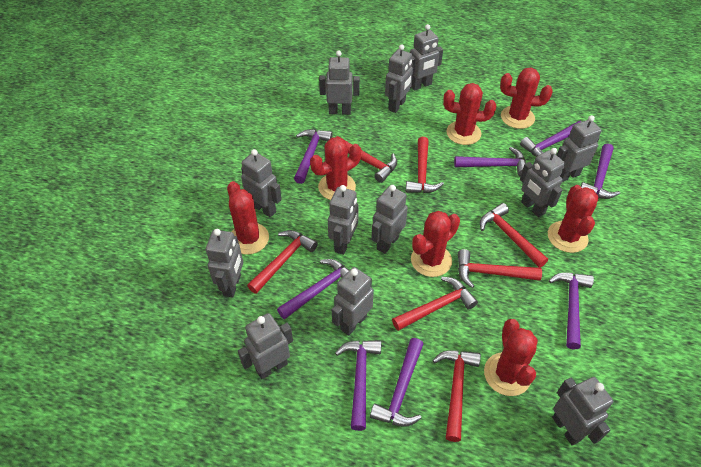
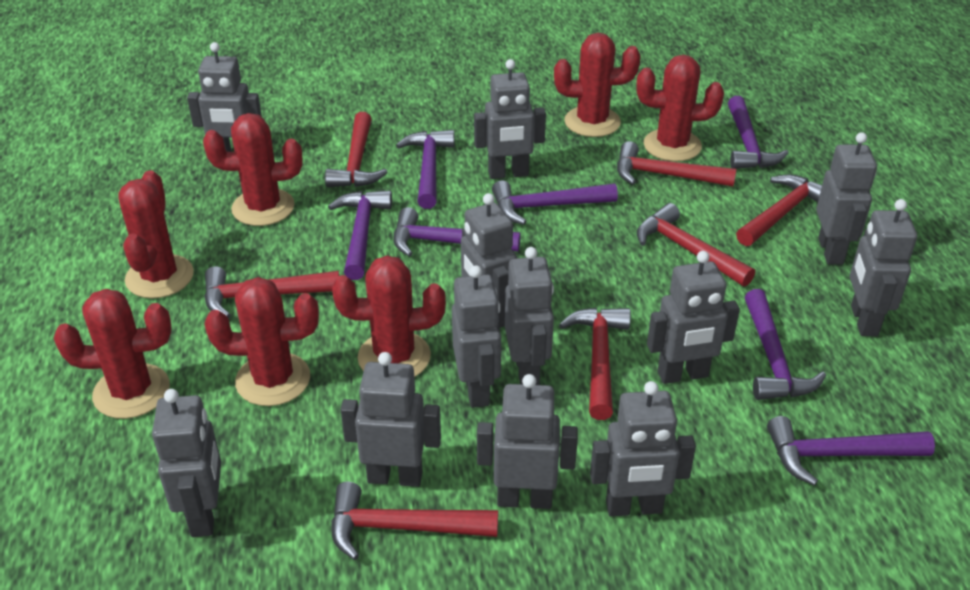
purple hammer: [277,259,349,319] [294,129,333,184] [335,340,381,431] [370,338,423,427] [454,147,526,177] [520,121,581,157] [549,273,594,350] [581,144,620,199] = 8 -> [328,190,392,280] [393,207,521,257] [396,130,455,209] [492,180,618,225] [728,96,788,169] [745,289,826,400] [767,416,935,486] = 7

